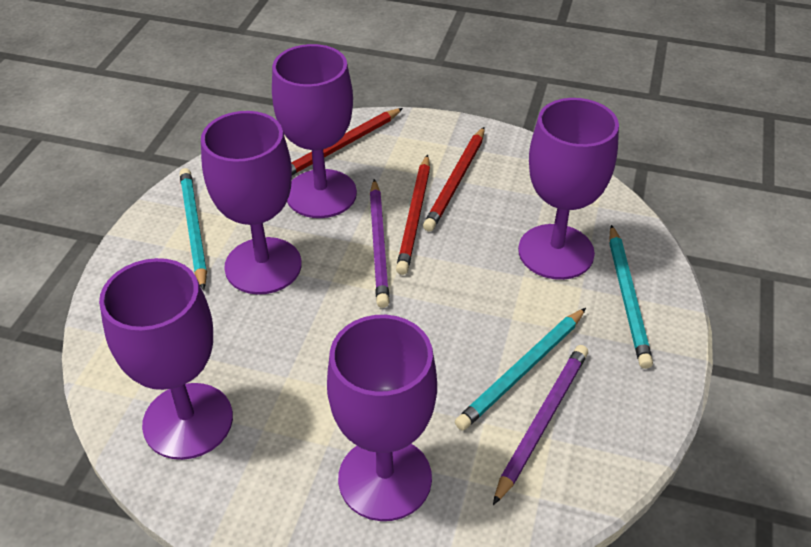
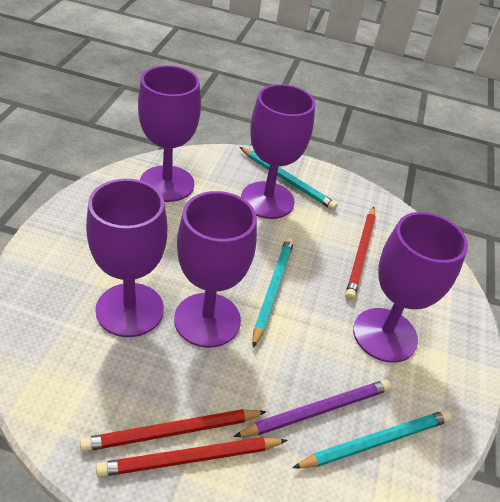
purple pencil: [370,179,389,308] [493,345,588,505] = 2 -> [233,379,391,437] = 1

